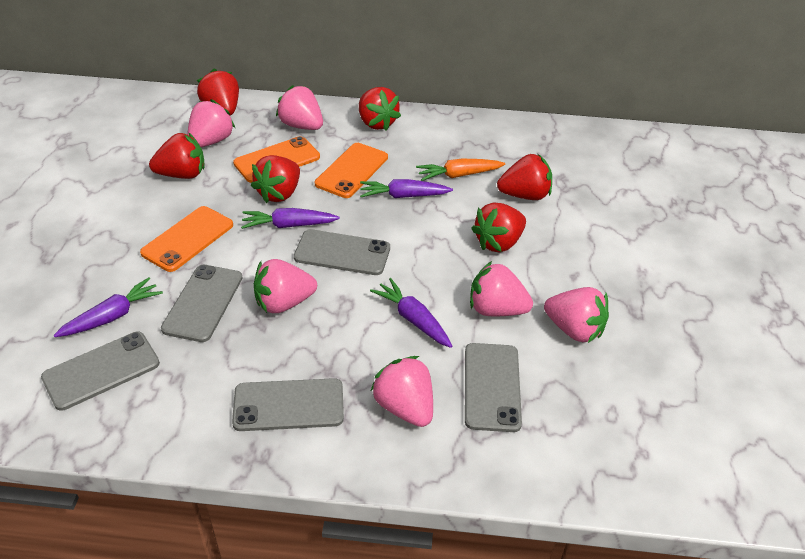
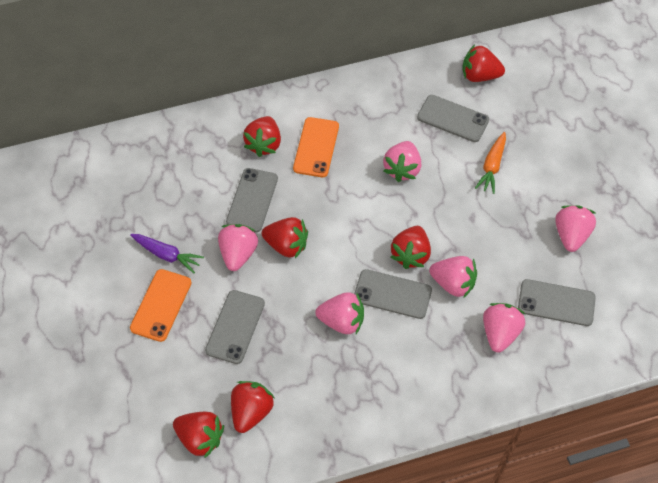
orange phone: [140,206,233,272] [233,136,320,183] [315,143,388,198] = 3 -> [130,269,192,342] [293,117,339,177] = 2
purple carrot: [54,277,163,337] [241,208,340,229] [360,179,453,198] [370,278,452,348] = 4 -> [130,234,204,273] = 1

